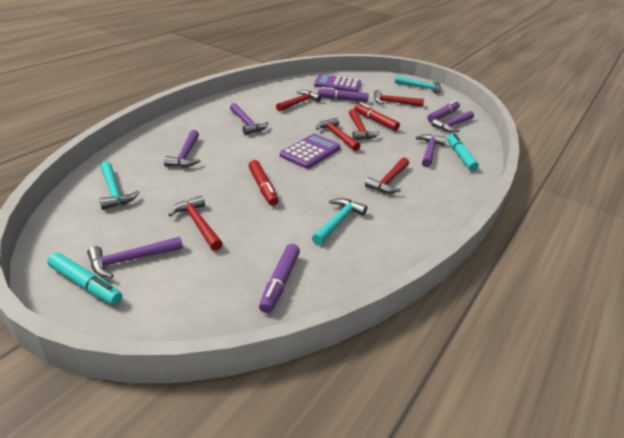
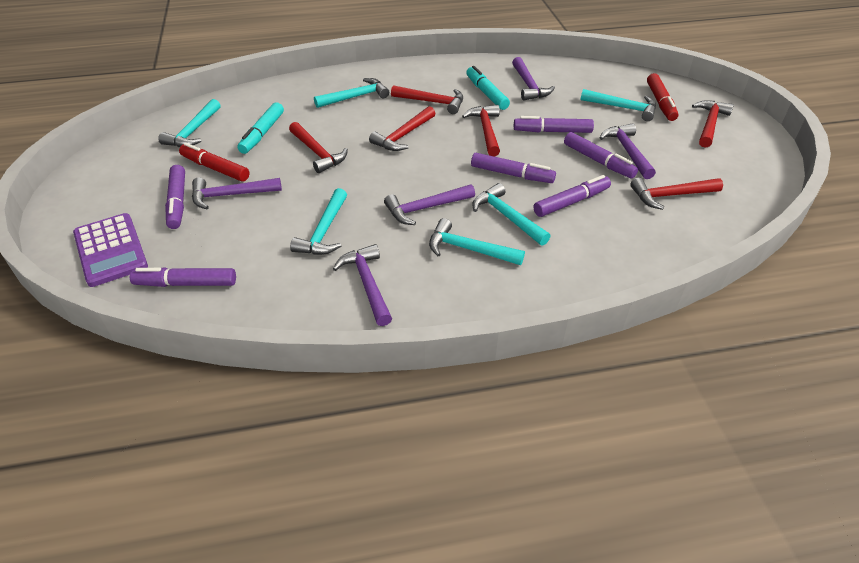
purple calculator: [280,134,341,169] [314,74,361,92] = 2 -> [73,213,148,287] = 1
purple marker: [259,244,300,313] [318,87,369,102] [427,100,460,123] = 3 -> [130,267,236,287] [165,165,185,229] [471,153,556,183] [514,116,594,133] [534,175,611,217] [564,132,638,179] = 6
turquoise hammer: [99,161,139,210] [312,198,367,245] [395,76,441,94] = 3 -> [158,99,221,147] [290,188,347,255] [314,78,389,108] [429,218,525,265] [472,183,551,246] [580,89,656,121] = 6

